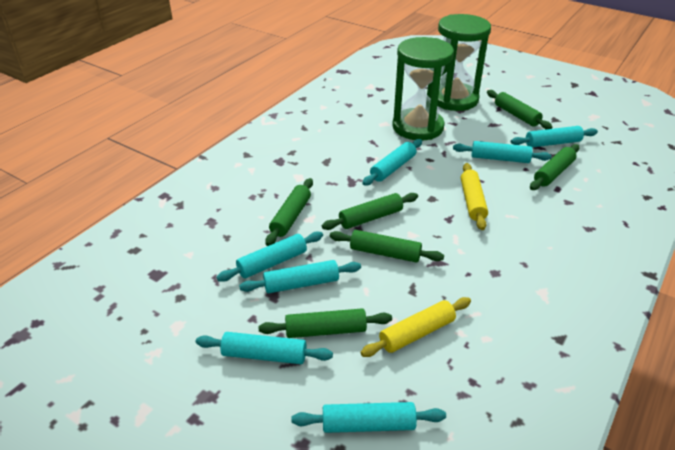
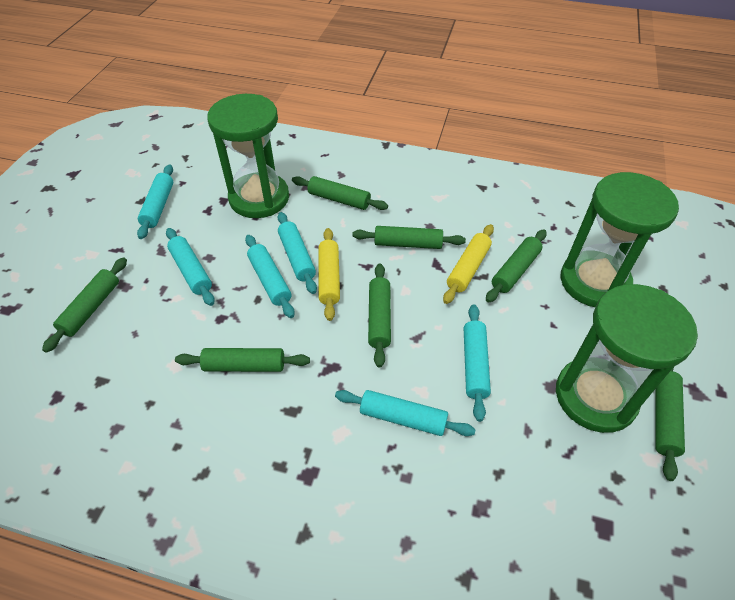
green hourglass: [392,37,454,140] [437,14,491,111] = 2 -> [207,94,289,218] [556,284,698,433] [560,172,679,307] = 3
green rolling pin: [259,308,392,338] [265,178,313,246] [322,193,418,230] [330,230,444,263] [487,90,553,129] [530,144,579,190] = 6 -> [42,257,127,353] [175,348,310,372] [292,176,388,210] [352,226,466,249] [368,263,391,368] [486,229,547,303] [655,367,685,481] = 7
turquoise rolling pin: [196,332,333,364] [217,231,323,282] [239,260,361,293] [292,402,446,433] [362,139,422,186] [453,141,552,163] [511,126,598,147] = 7 -> [137,164,173,239] [166,228,215,306] [245,235,295,318] [278,212,317,294] [335,390,476,436] [464,304,491,422] = 6

